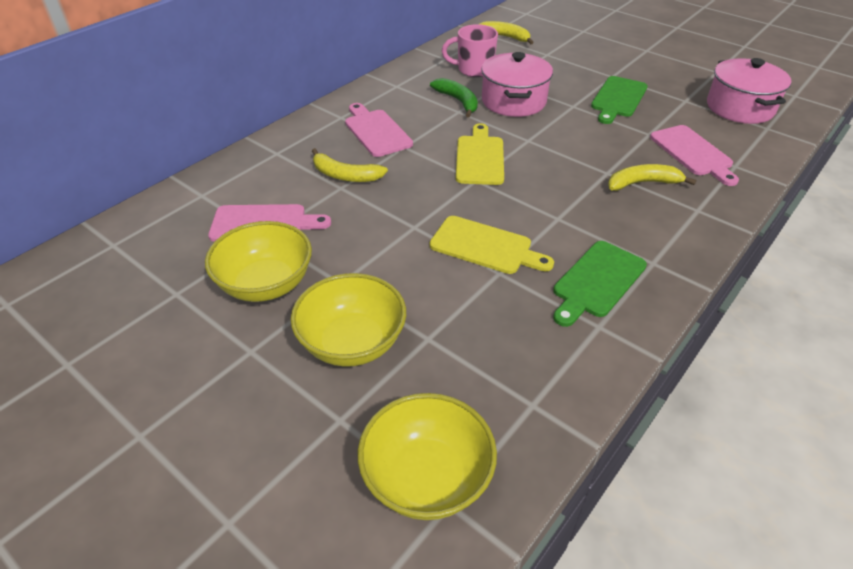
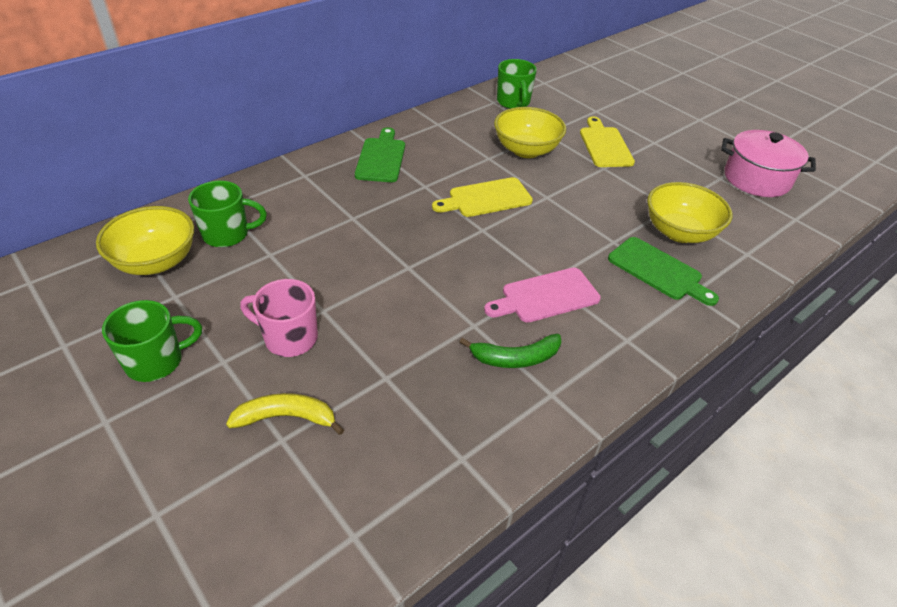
green mug: none = 0 -> [102,300,202,382] [188,181,267,247] [497,59,537,109] = 3
pink cutting board: [208,204,331,242] [345,103,413,157] [650,125,739,186] = 3 -> [484,268,601,323] = 1
pink pot: [481,52,553,117] [707,58,791,124] = 2 -> [721,130,816,197] = 1
yellow banana: [312,148,388,182] [479,21,534,44] [608,164,696,191] = 3 -> [226,393,344,435] = 1

